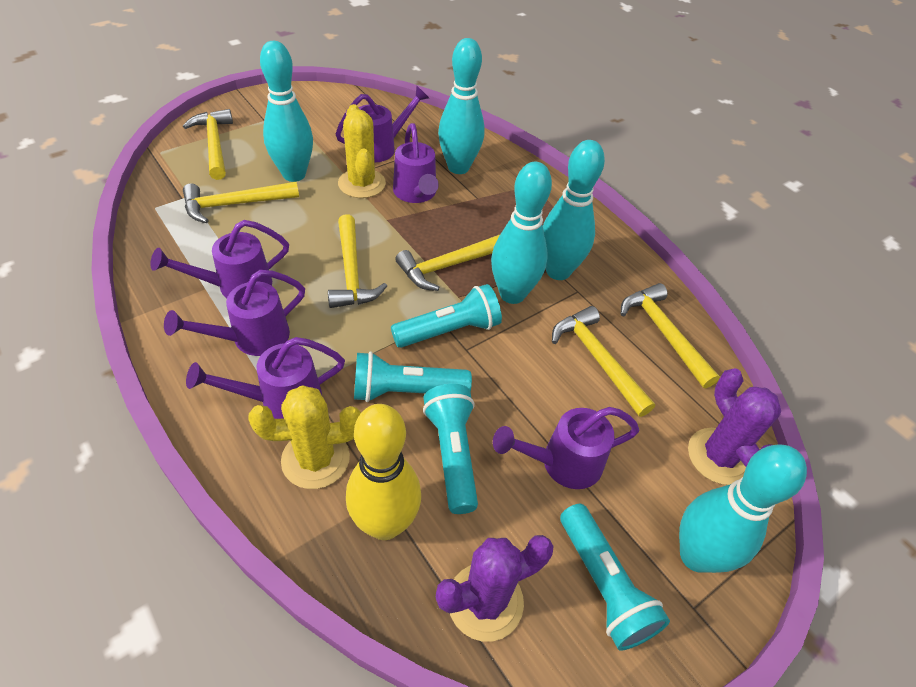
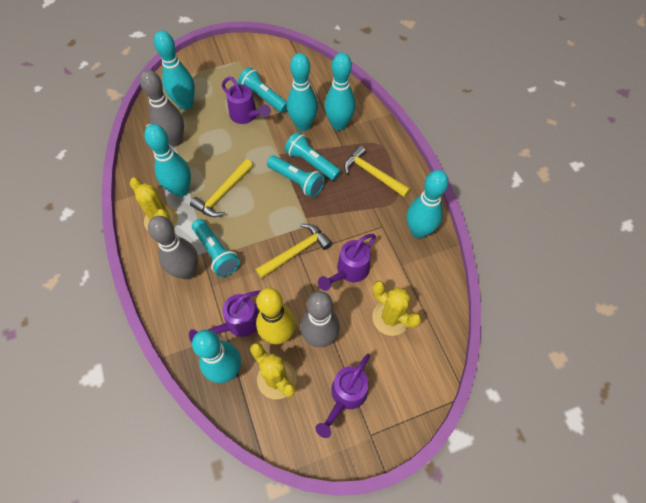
grey bowling pin: none = 0 -> [140,70,184,147] [148,216,198,279] [301,291,340,347] = 3
purple cactus: [436,535,554,642] [688,368,781,485] = 2 -> none = 0
purple watering can: [151,220,289,298] [164,270,305,356] [186,337,345,419] [336,85,429,163] [393,123,439,203] [493,407,639,489] = 6 -> [189,290,262,342] [222,77,271,124] [315,354,370,438] [318,234,376,291] = 4
turquoise bowling pin: [260,41,313,182] [438,38,485,174] [491,162,552,304] [543,140,605,280] [679,445,807,573] = 5 -> [144,124,191,197] [154,30,195,110] [192,330,241,383] [287,53,318,131] [324,53,355,131] [407,170,448,238] = 6
yellow cactus: [248,385,361,489] [338,104,386,198] = 2 -> [130,178,178,230] [250,342,297,399] [372,281,421,336] = 3
yellow hammer: [183,109,233,180] [183,182,299,223] [328,214,387,308] [395,235,500,291] [552,306,655,417] [621,283,720,388] = 6 -> [190,159,253,217] [255,224,332,279] [344,145,410,197] = 3

